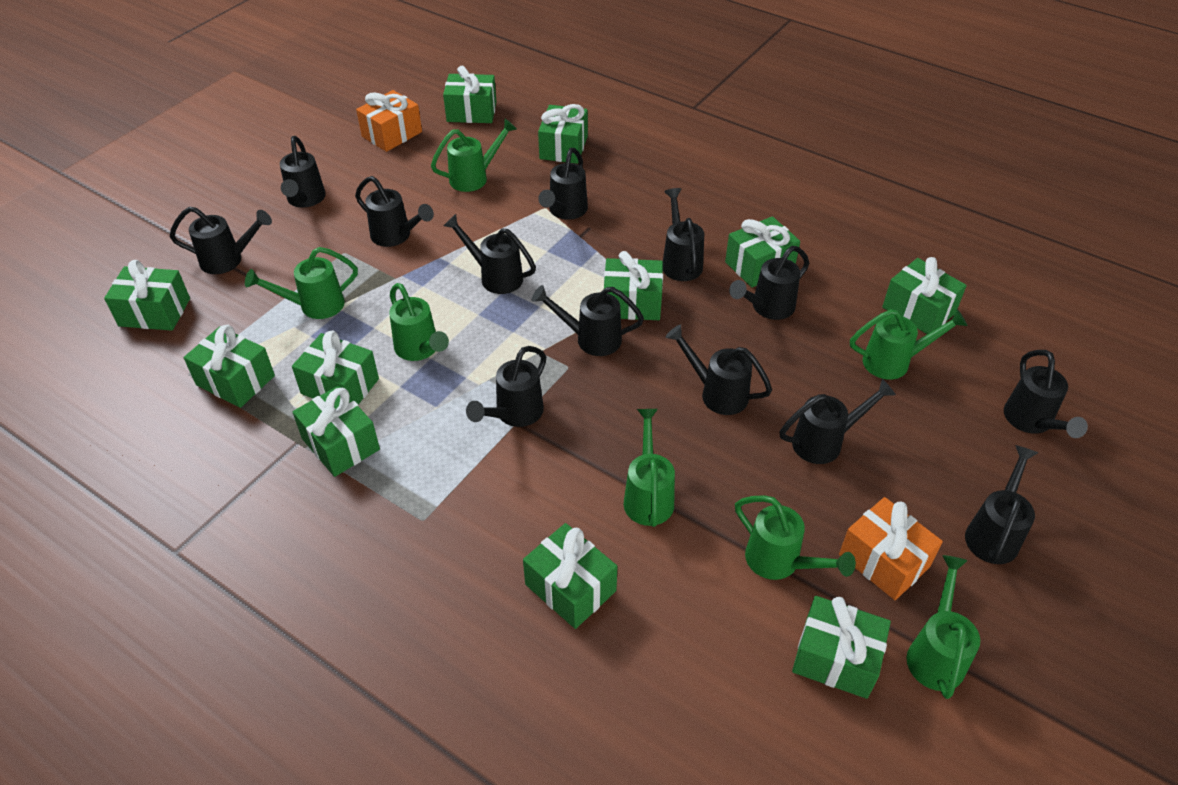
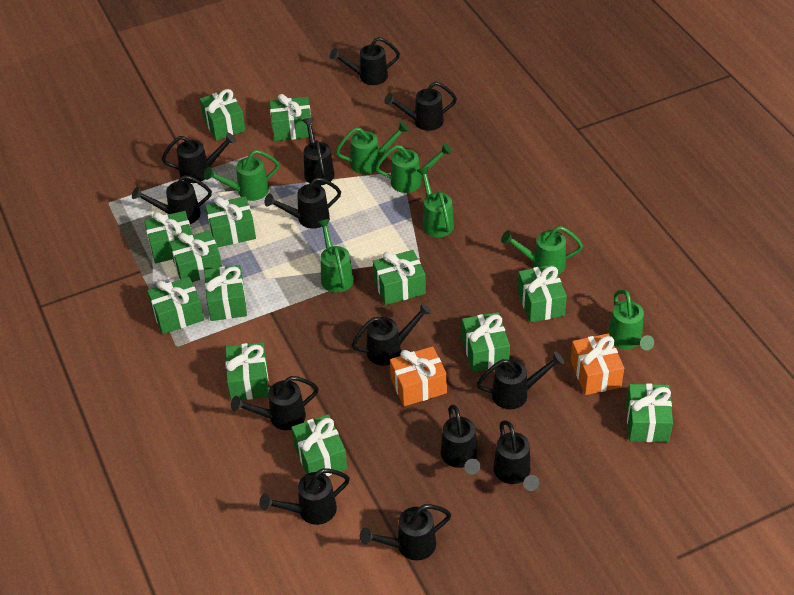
green gift: [104,260,190,331] [184,325,275,408] [292,330,379,405] [293,386,380,477] [443,66,497,123] [523,523,618,629] [538,104,588,164] [604,251,663,320] [725,216,800,287] [792,596,891,699] [882,257,967,334] = 11 -> [144,211,193,263] [147,277,204,334] [169,230,222,282] [200,89,246,141] [204,265,247,321] [205,196,256,248] [225,342,269,401] [270,94,312,141] [291,414,347,476] [373,250,426,305] [462,312,510,372] [517,265,567,323] [626,384,673,442] = 13

